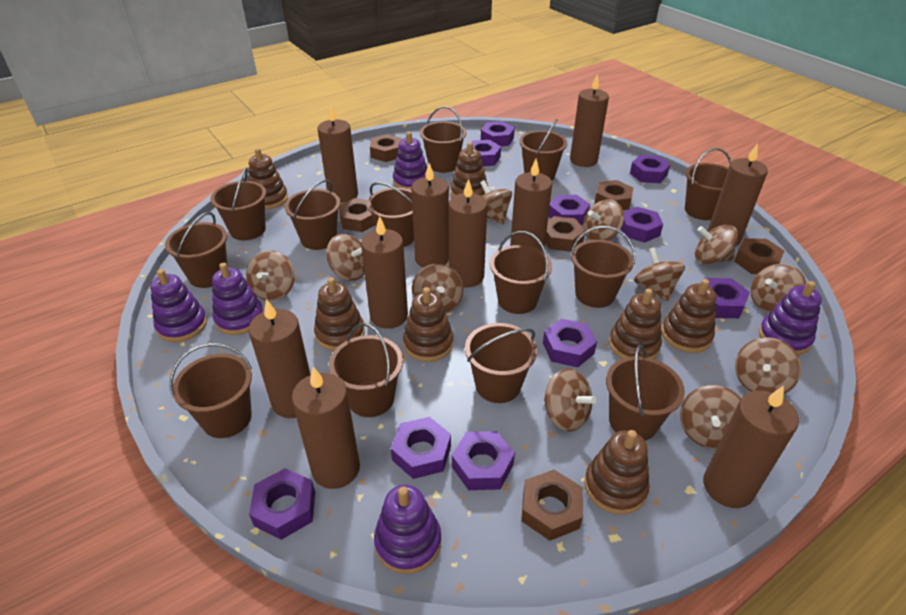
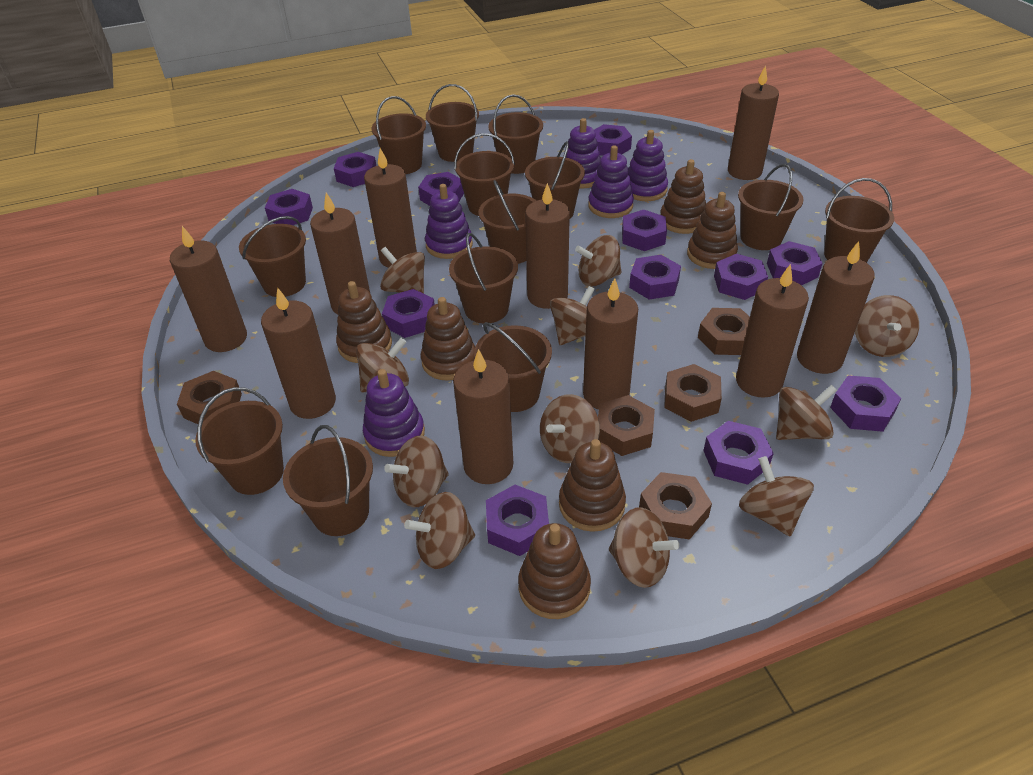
brown nut: [339,198,375,232] [370,134,402,162] [521,470,583,541] [545,216,585,252] [594,180,633,210] [734,238,784,274] = 6 -> [177,371,242,424] [598,395,655,456] [639,472,712,540] [664,364,722,422] [698,308,750,355] = 5
brown stacking toy: [248,148,288,209] [314,277,365,351] [403,287,454,362] [451,142,488,197] [584,430,650,515] [609,289,662,359] [661,279,717,353] = 7 -> [336,281,392,363] [421,297,475,381] [518,523,591,619] [559,439,626,532] [660,159,706,234] [687,192,738,269] = 6
purple nut: [249,468,315,540] [391,417,451,479] [452,431,515,490] [466,140,501,166] [481,121,515,146] [543,319,597,367] [548,195,590,226] [621,207,663,243] [630,155,670,183] [707,278,750,318] = 10 -> [265,189,313,225] [334,152,376,187] [382,289,435,338] [418,172,464,206] [486,485,549,556] [594,124,632,156] [622,210,667,251] [629,255,681,300] [703,421,774,485] [714,254,768,300] [767,241,823,285] [830,375,901,432] = 12

